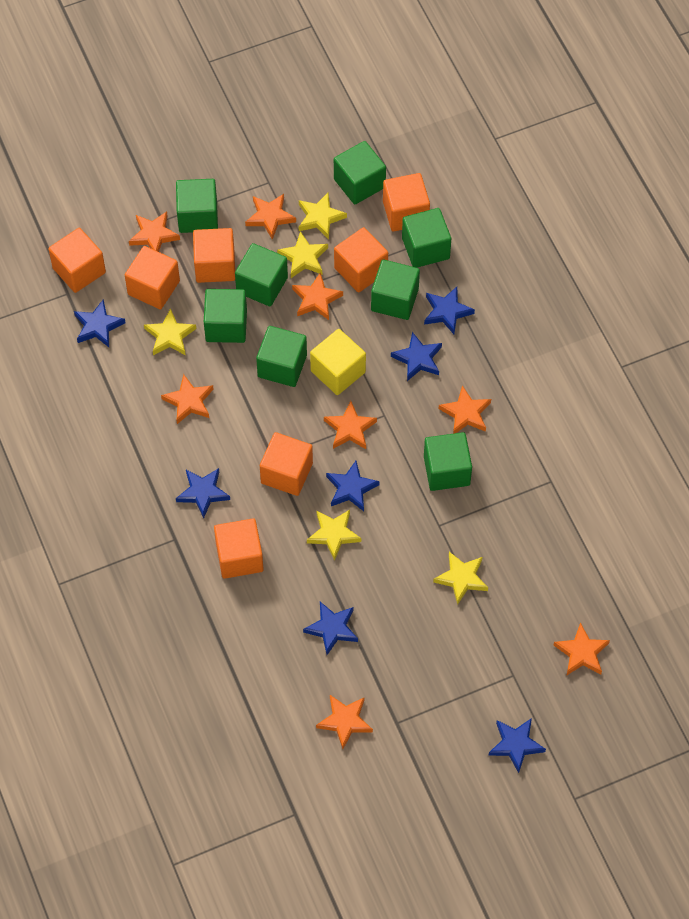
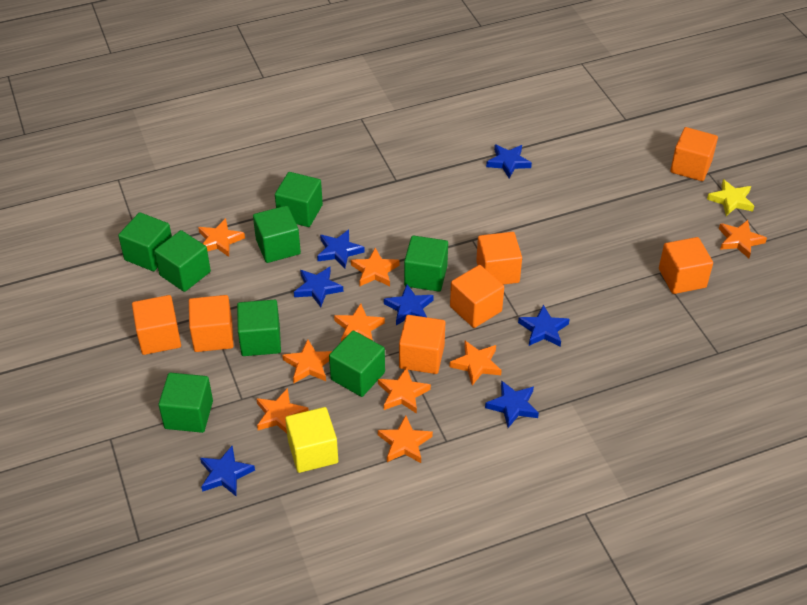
orange star: [129,212,180,252] [161,374,214,424] [245,194,296,240] [292,272,343,320] [316,695,373,749] [324,401,377,449] [439,385,491,434] [554,622,610,675] = 8 -> [198,218,245,257] [256,388,309,433] [282,339,332,383] [334,304,385,342] [351,248,400,286] [378,367,431,414] [378,415,433,463] [449,341,502,386] [719,220,767,258] = 9
yellow star: [144,308,196,355] [277,231,328,278] [299,193,347,239] [307,510,361,561] [433,552,488,605] = 5 -> [707,179,754,216] = 1

